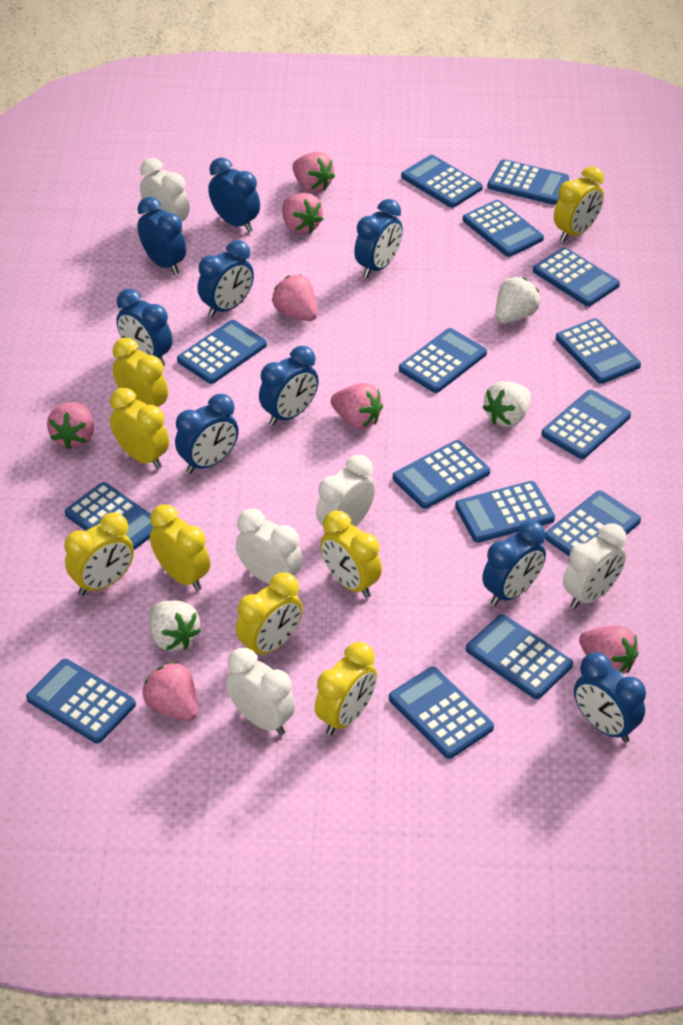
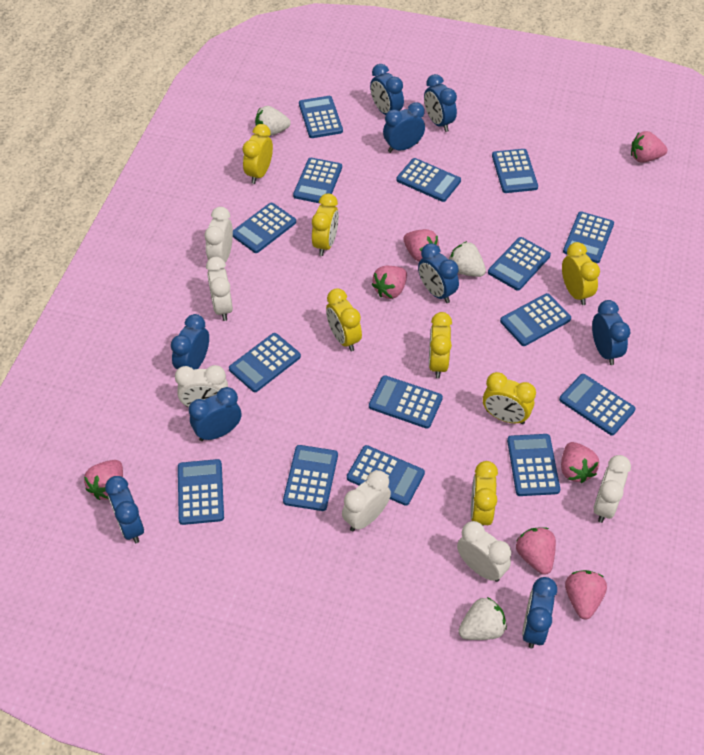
white clock: [140,158,189,232] [226,648,295,735] [236,509,303,584] [316,455,375,527] [563,523,627,609] = 5 -> [175,365,228,407] [205,207,233,263] [206,257,233,321] [342,470,391,532] [457,521,511,582] [593,455,631,523] = 6
yellow clock: [64,512,134,595] [110,388,169,469] [113,337,168,407] [150,504,210,591] [236,573,303,654] [315,642,377,735] [320,511,382,598] [554,166,604,242] = 8 -> [242,124,273,184] [312,193,339,256] [326,288,362,351] [429,312,452,378] [471,461,498,526] [483,372,536,424] [562,242,600,305] = 7

